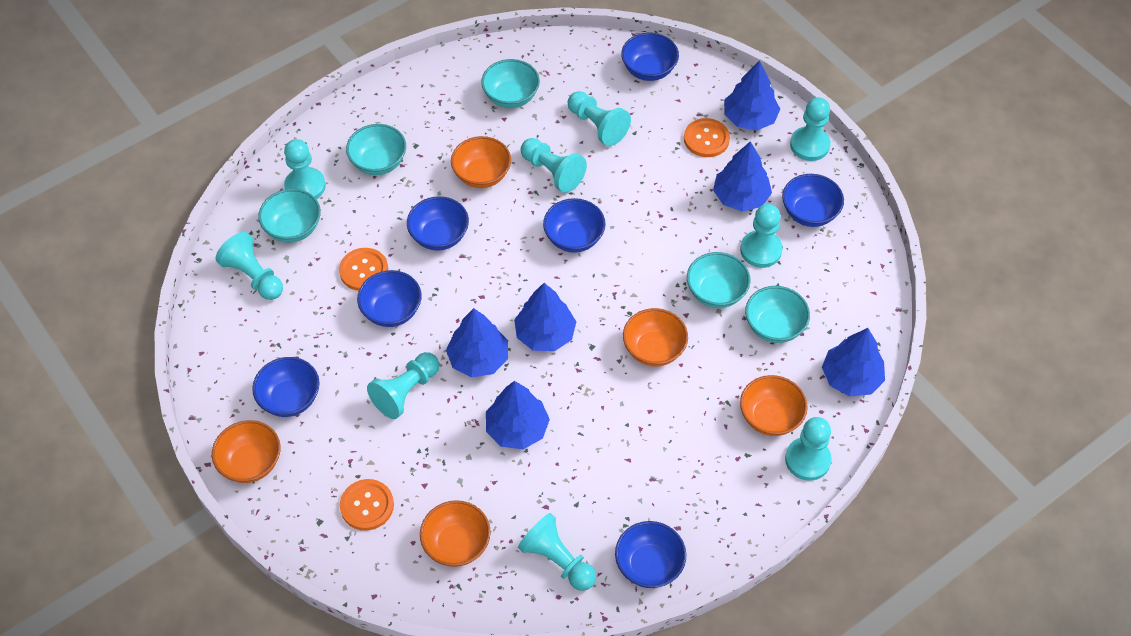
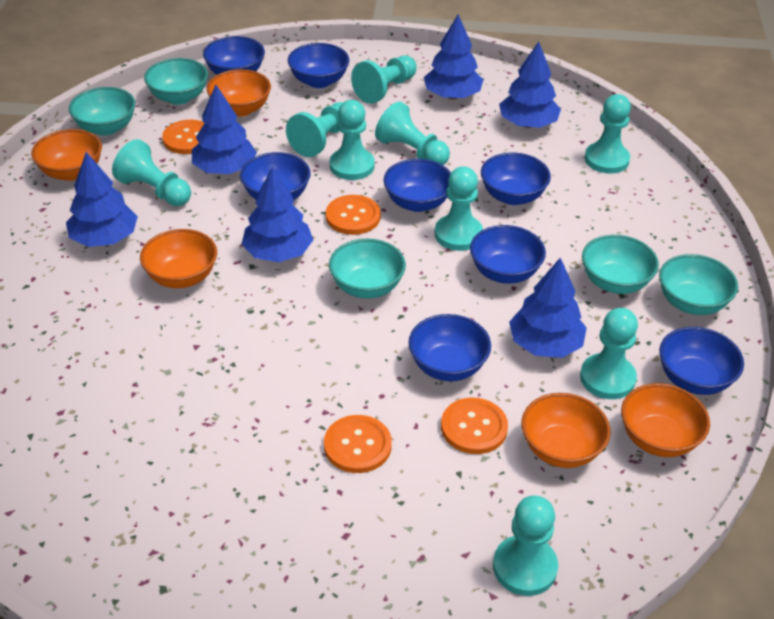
blue bowl: [252,357,320,417] [357,270,422,327] [407,196,469,251] [543,198,606,253] [615,521,686,588] [621,33,679,81] [782,174,844,227] = 7 -> [203,36,265,75] [240,152,311,200] [288,43,349,88] [383,159,451,212] [408,314,491,381] [470,225,546,284] [481,152,551,205] [659,327,744,395] = 8
orange button: [339,248,388,291] [340,479,394,531] [684,118,730,157] = 3 -> [162,120,205,154] [324,415,392,473] [326,195,381,235] [441,398,508,454] = 4

